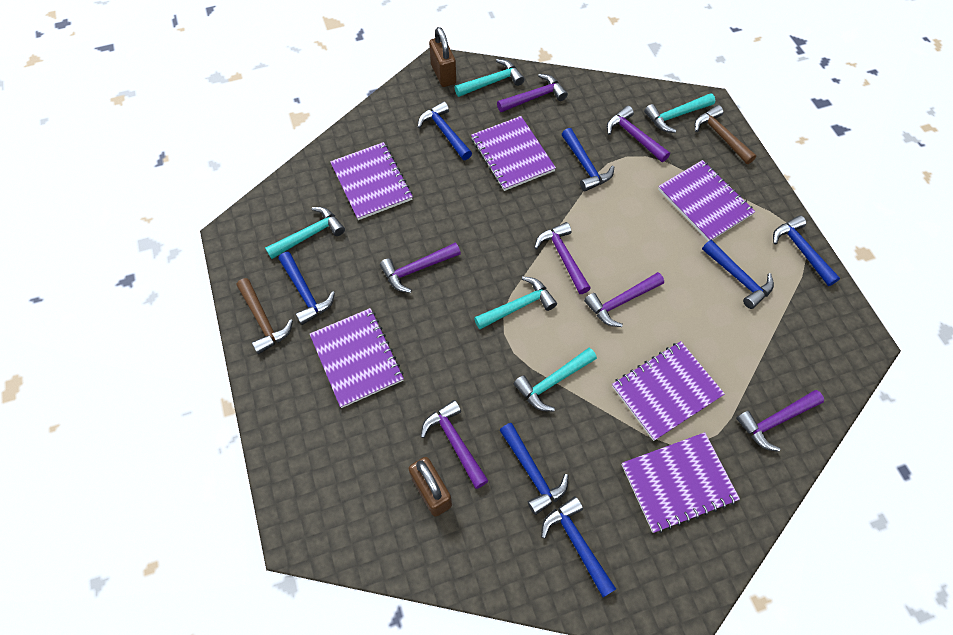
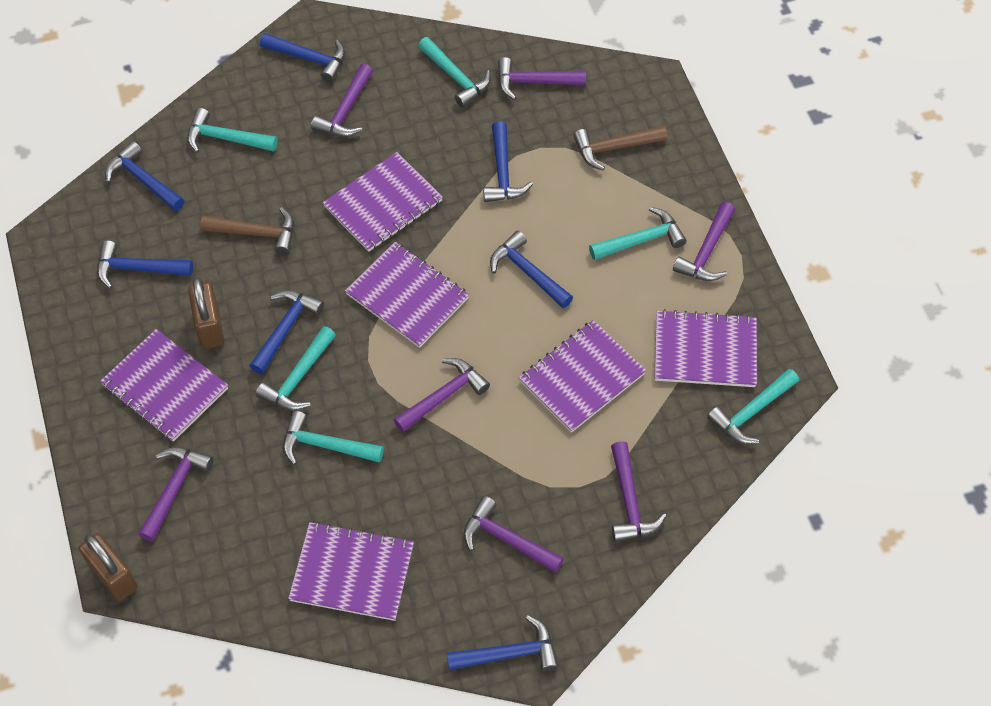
turquoise hammer: [265,207,345,259] [454,59,525,97] [474,276,557,329] [513,348,597,411] [644,93,715,133] = 5 -> [187,108,277,153] [256,326,336,411] [283,411,384,465] [418,37,491,108] [589,207,687,260] [707,369,799,444] = 6

